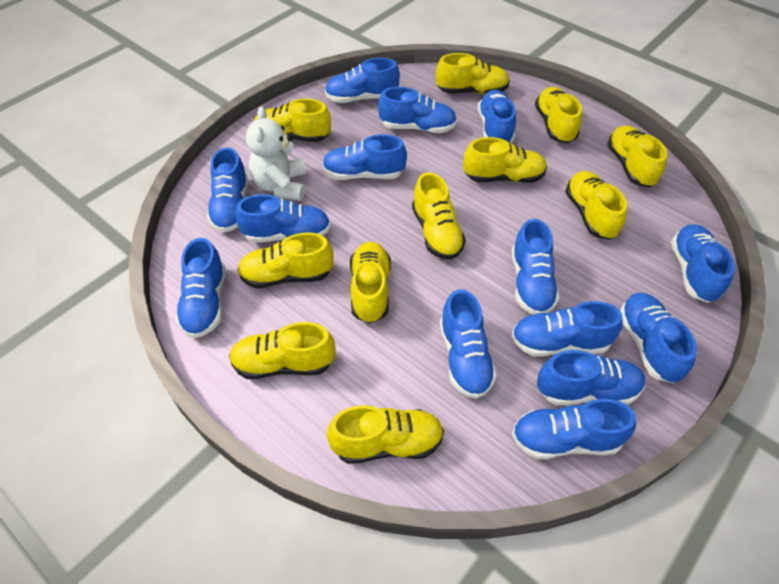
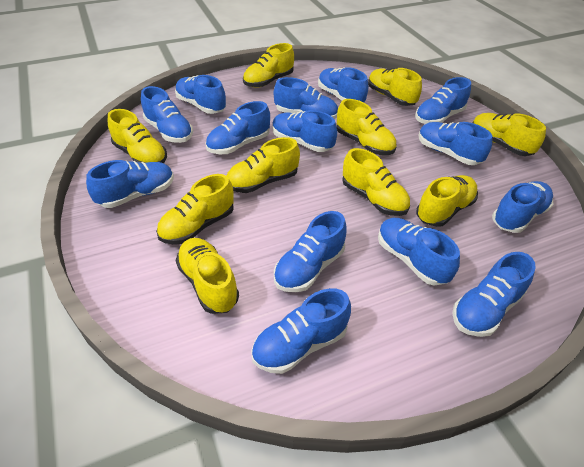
white teddy bear: [246,106,306,201] = 1 -> none = 0
yellow shoe: [229,322,336,379] [238,233,334,288] [254,99,331,142] [327,405,444,464] [350,242,391,323] [412,172,466,260] [436,53,510,94] [463,137,547,183] [535,87,582,143] [565,171,627,240] [607,125,667,187] = 11 -> [108,109,167,163] [156,174,234,245] [175,238,239,314] [227,137,300,193] [243,43,294,88] [337,99,396,155] [342,148,410,216] [368,68,422,106] [416,175,478,227] [473,113,546,156] = 10

